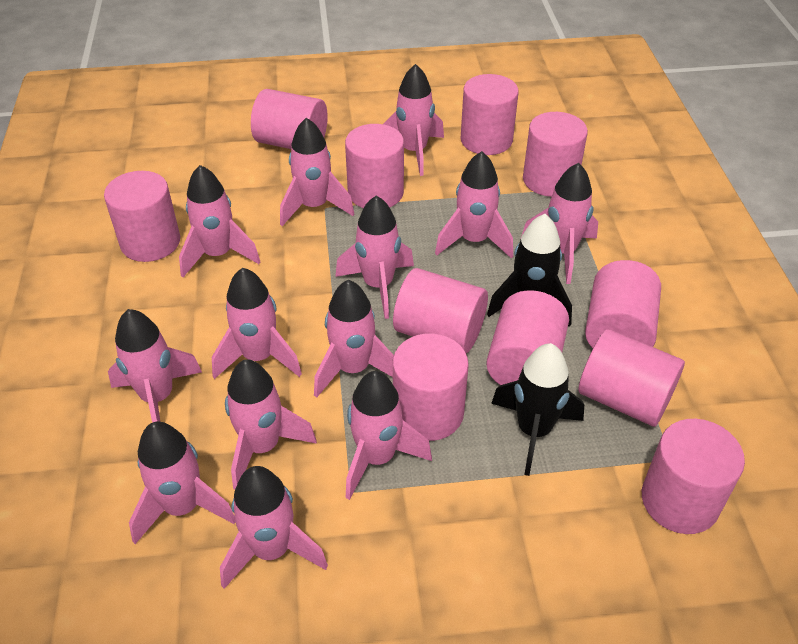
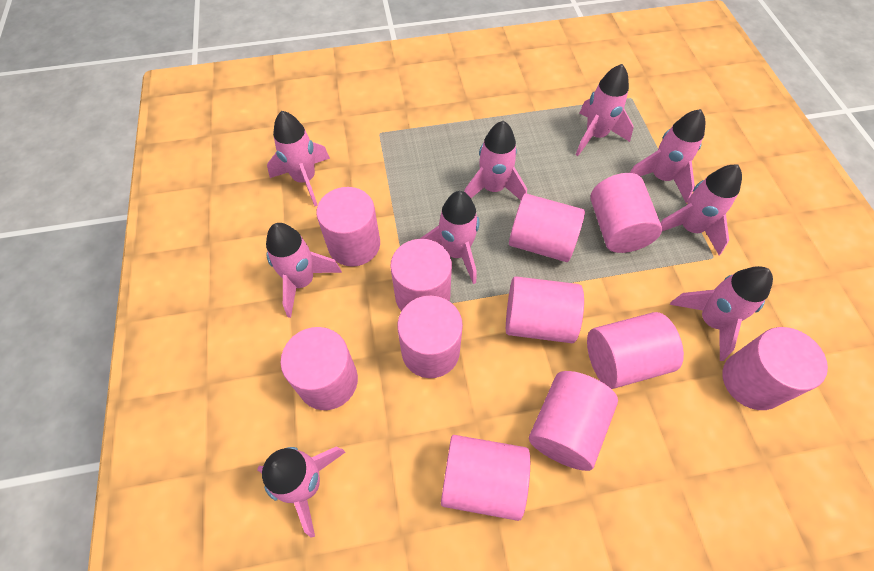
black rocket: [487,214,572,327] [491,343,584,476] = 2 -> none = 0
pink rocket: [108,309,202,423] [129,422,235,544] [179,165,260,277] [212,268,302,379] [220,466,328,589] [225,359,317,490] [280,118,354,226] [314,280,394,398] [335,196,414,319] [346,371,432,500] [383,64,444,176] [435,151,513,259] [520,163,598,284] = 13 -> [257,447,345,537] [266,223,342,318] [267,111,330,206] [420,191,479,284] [464,121,527,200] [576,64,634,156] [630,109,705,203] [660,165,742,255] [670,266,773,361] = 9

